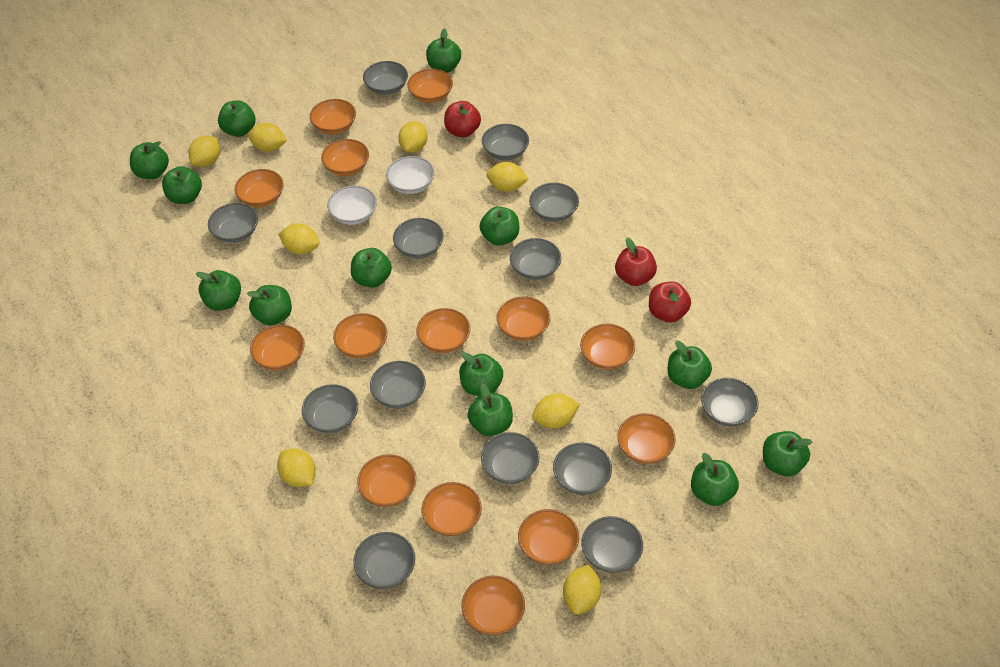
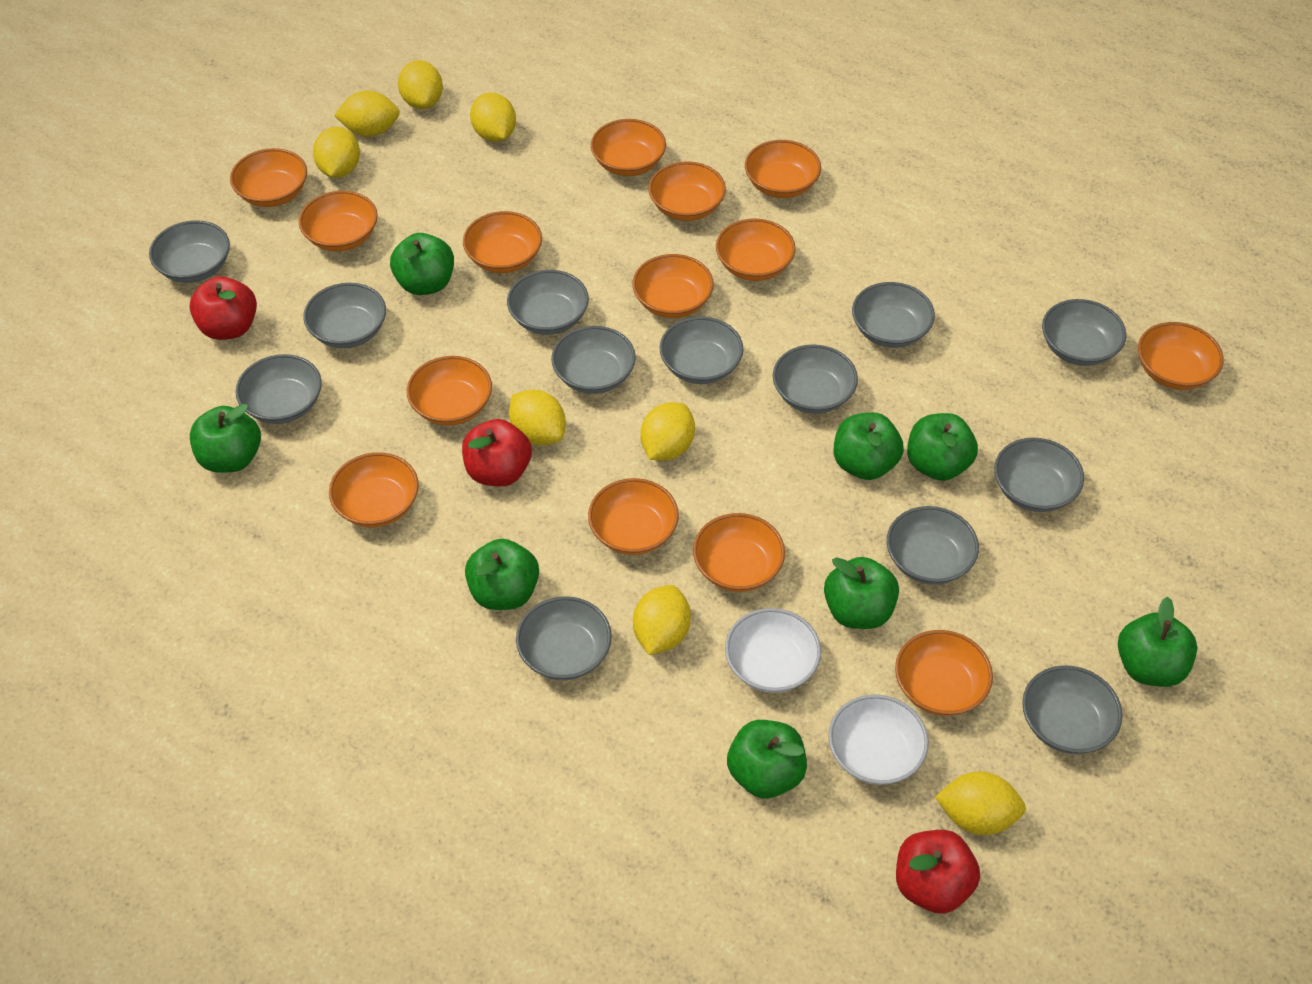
green apple: [130,141,169,179] [162,166,202,204] [196,270,241,310] [218,100,256,137] [247,285,292,326] [351,248,392,288] [426,28,461,73] [459,352,503,396] [468,383,513,436] [479,207,519,246] [667,341,712,389] [691,453,739,506] [763,431,813,477] = 13 -> [190,404,261,473] [390,233,454,295] [465,539,539,610] [727,720,807,798] [824,557,899,629] [834,412,904,480] [907,413,978,481] [1118,596,1197,687] = 8

